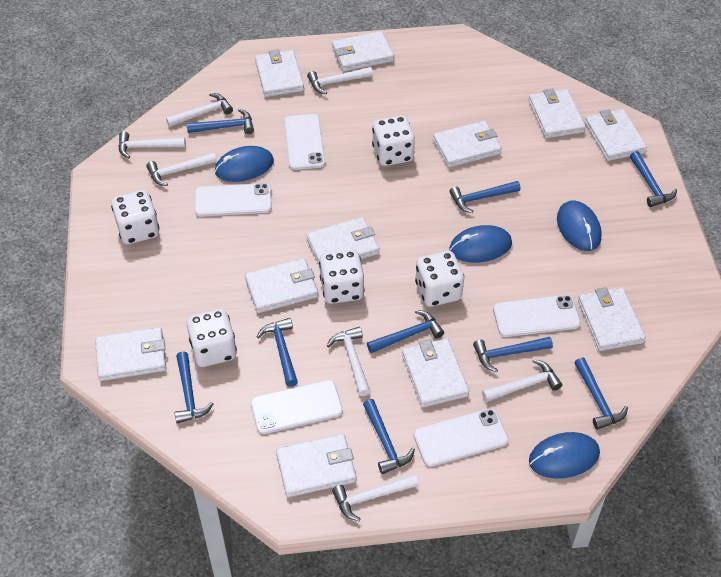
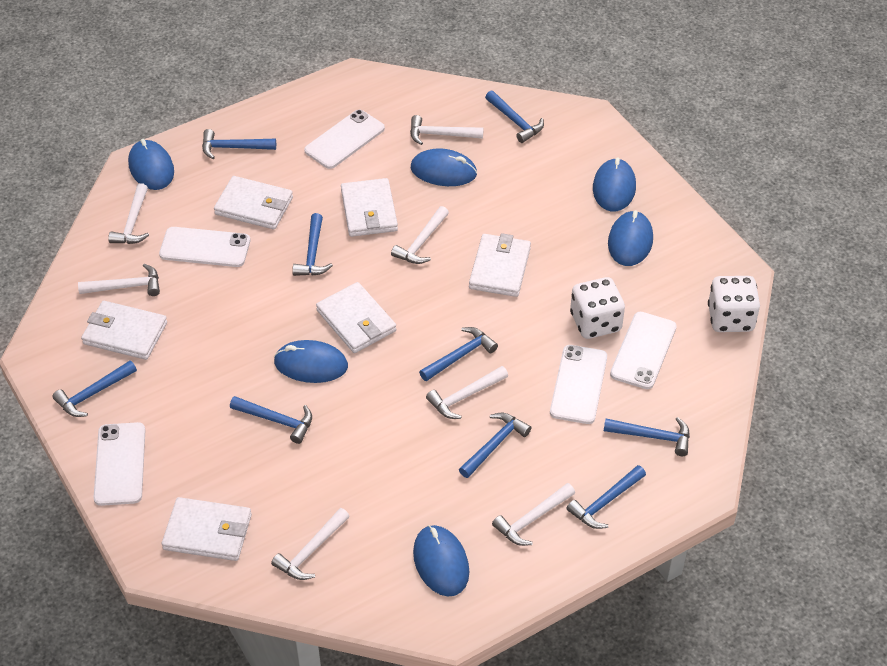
blue mouse: [215,146,274,182] [449,225,512,263] [529,432,600,478] [557,200,602,251] = 4 -> [128,139,174,190] [274,340,348,383] [411,149,477,186] [413,525,469,596] [593,157,636,212] [608,210,653,266] = 6
white dice: [111,190,159,244] [187,309,237,367] [319,250,365,304] [372,116,415,166] [415,251,464,307] = 5 -> [570,277,625,339] [708,276,760,332] = 2
white wallet: [95,327,167,381] [245,258,318,313] [255,50,304,97] [276,434,356,497] [306,217,379,264] [332,31,394,72] [402,338,469,407] [433,121,502,167] [529,89,586,138] [578,287,646,351] [585,109,647,161] = 11 -> [81,301,167,360] [162,497,252,561] [214,176,293,230] [316,282,396,353] [341,178,398,237] [469,233,531,297] = 6

